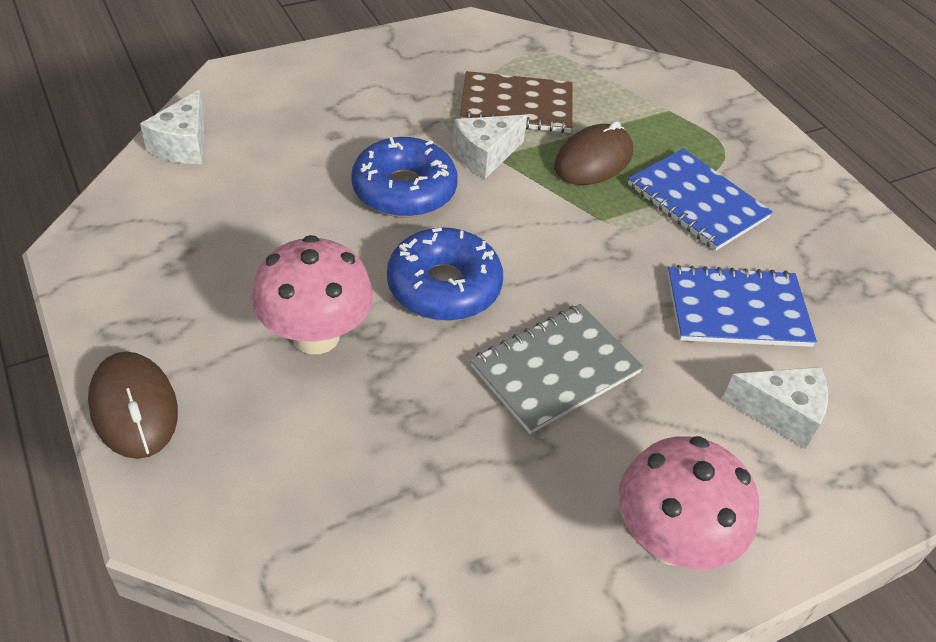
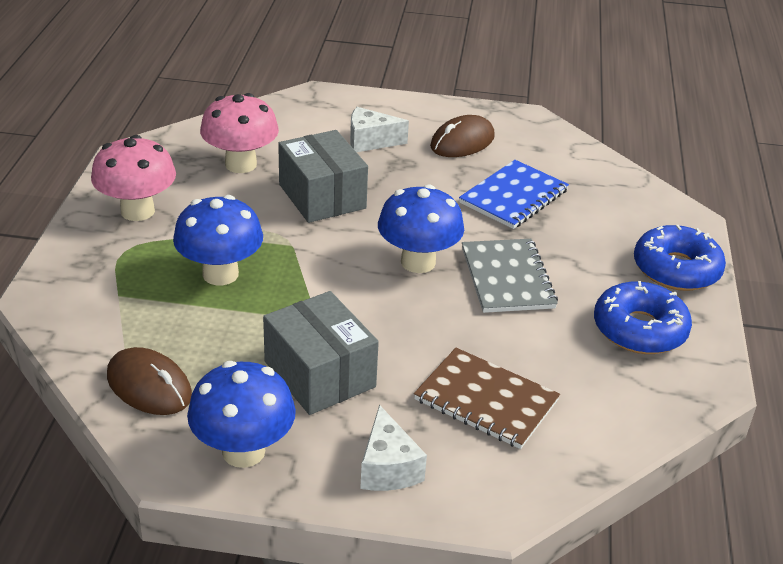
blue mushroom: none = 0 -> [173,195,263,285] [187,361,296,468] [378,184,464,273] = 3
blue notebook: [628,149,773,251] [667,265,817,347] = 2 -> [459,160,569,229] = 1
grey box: none = 0 -> [263,291,379,415] [278,130,368,223] = 2
white cheese: [140,90,205,164] [453,115,527,179] [722,367,828,449] = 3 -> [350,107,409,152] [360,405,427,491] = 2

